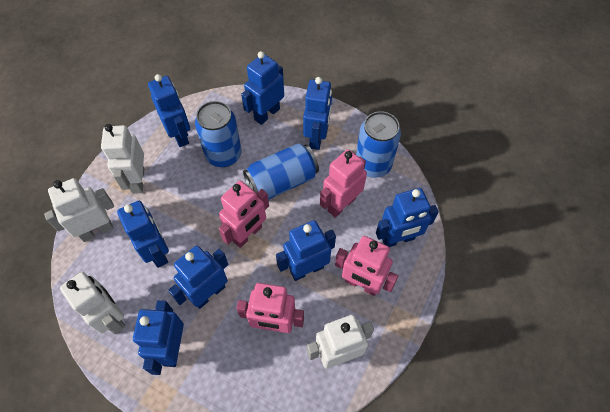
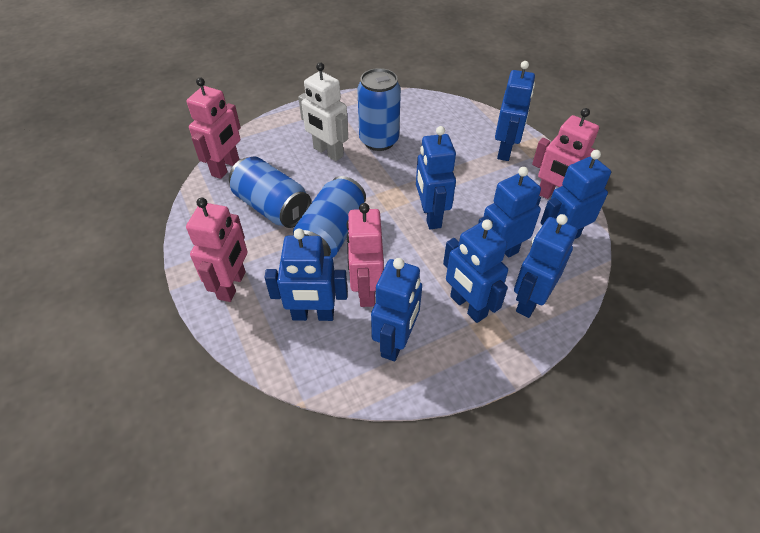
white robot: [44,178,114,242] [60,272,126,334] [101,124,145,194] [307,315,374,369] = 4 -> [298,62,348,161] = 1

